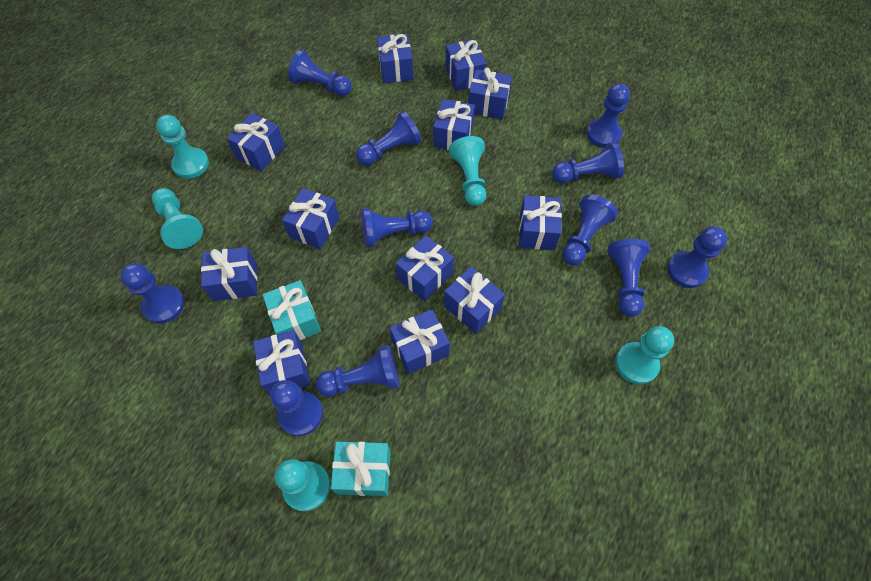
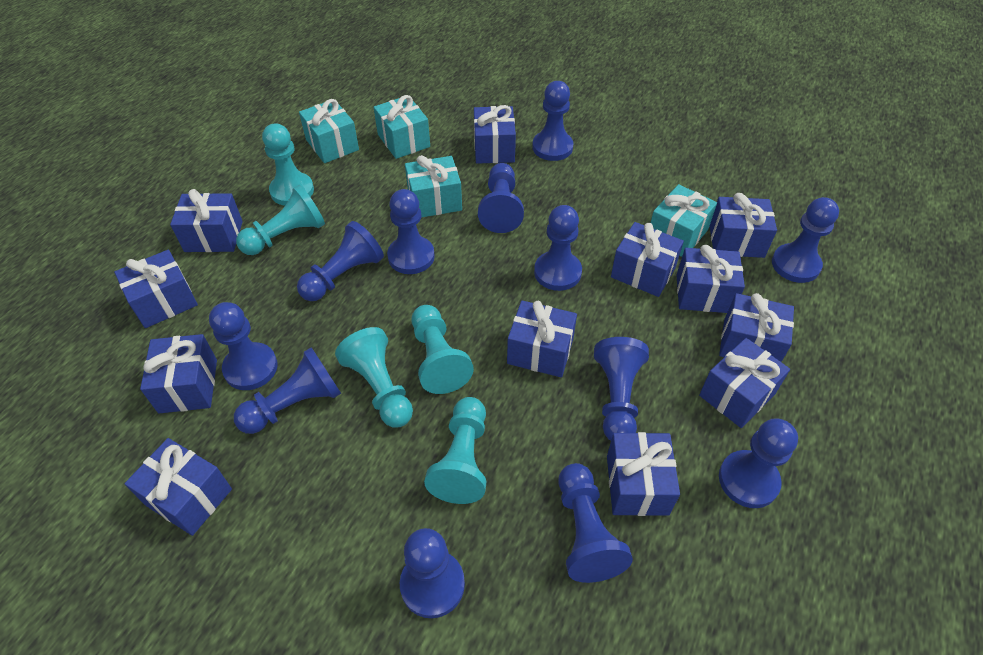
blue pawn: [120,263,185,324] [270,380,323,436] [288,50,352,96] [316,345,400,397] [356,111,421,165] [361,208,433,248] [552,142,624,184] [562,195,618,265] [587,83,630,148] [608,239,650,317] [667,227,727,288] = 11 -> [209,302,278,390] [234,347,341,434] [297,221,384,301] [387,189,435,274] [400,528,465,618] [478,163,524,233] [532,81,573,161] [534,205,582,291] [558,463,633,583] [594,337,649,441] [719,418,798,508] [772,197,839,283] = 12
turquoise gift: [263,280,321,340] [331,442,391,496] = 2 -> [299,99,359,163] [374,95,430,159] [405,155,462,218] [651,184,717,257] = 4

